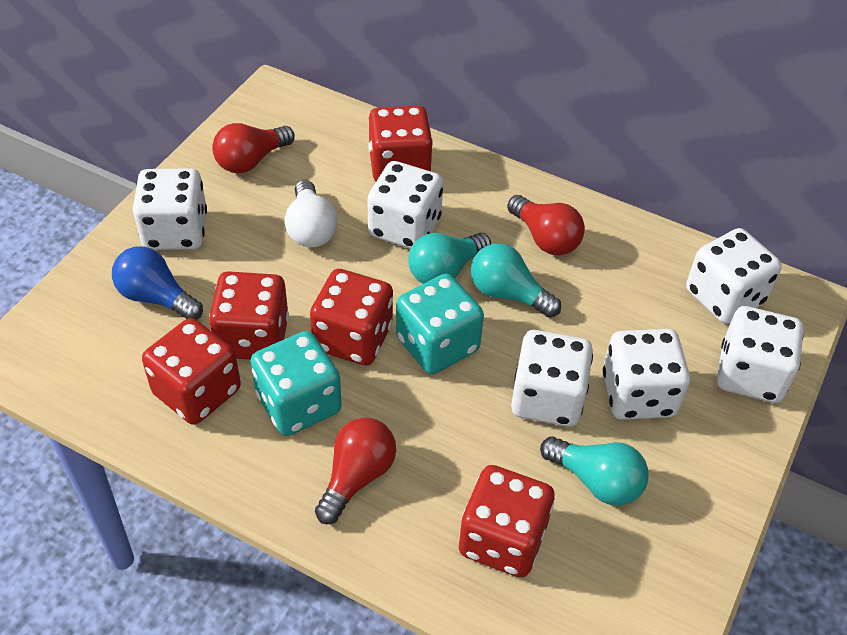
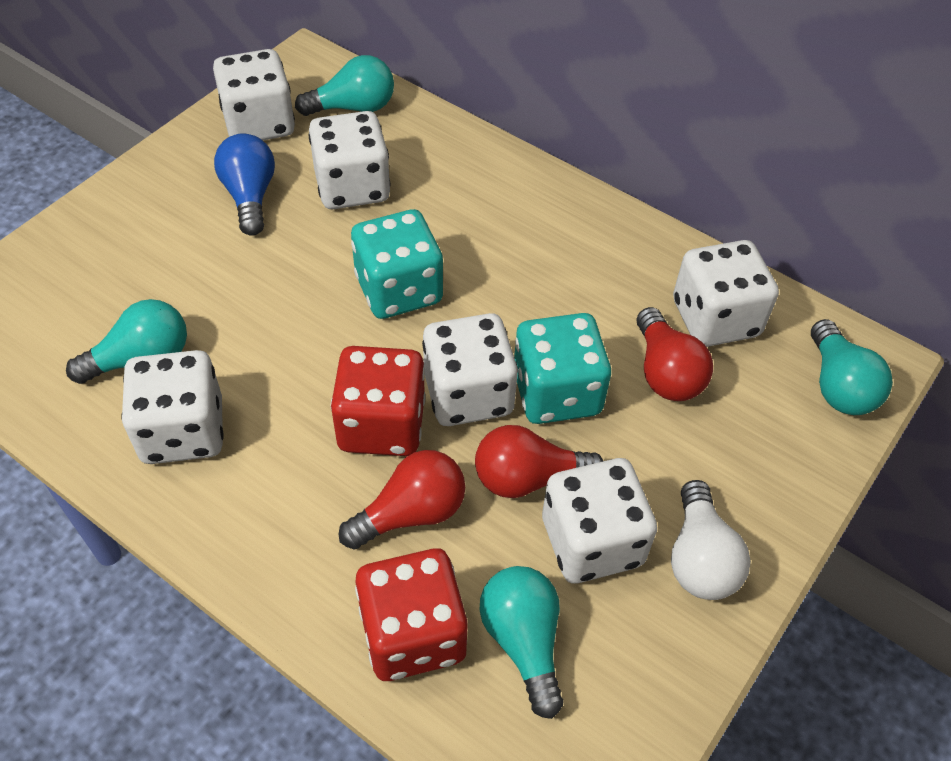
red dice: [142,318,241,425] [209,271,289,360] [310,269,393,366] [368,106,433,182] [459,465,555,577] = 5 -> [331,346,426,456] [355,548,468,681] = 2
turquoise light bulb: [409,233,491,284] [471,243,561,318] [540,436,649,506] = 3 -> [66,299,187,384] [295,55,394,116] [480,566,564,719] [811,319,893,415] = 4

